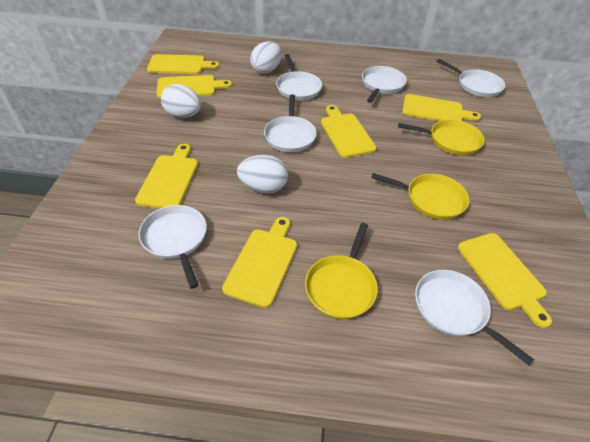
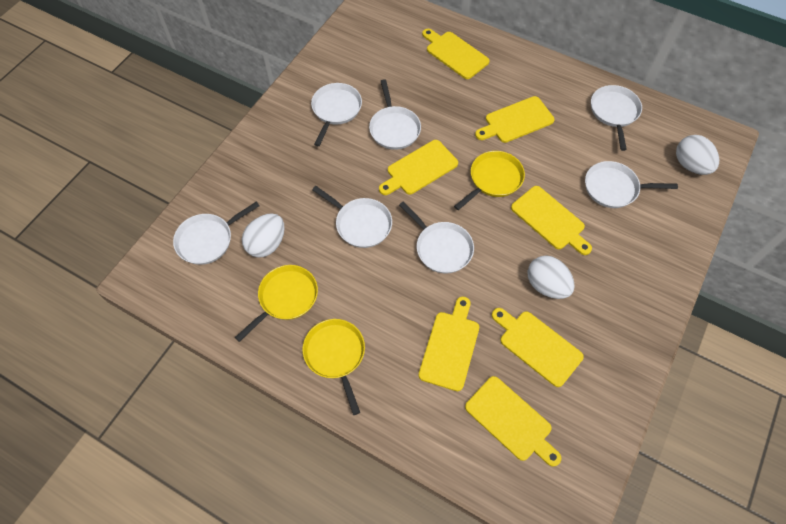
white pan: [138,205,207,289] [264,94,317,152] [276,54,322,100] [362,66,407,103] [415,270,534,365] [437,59,505,97] = 6 -> [173,201,260,265] [311,83,362,146] [312,186,392,248] [369,79,421,150] [399,201,474,274] [585,161,678,208] [591,85,642,151] = 7

